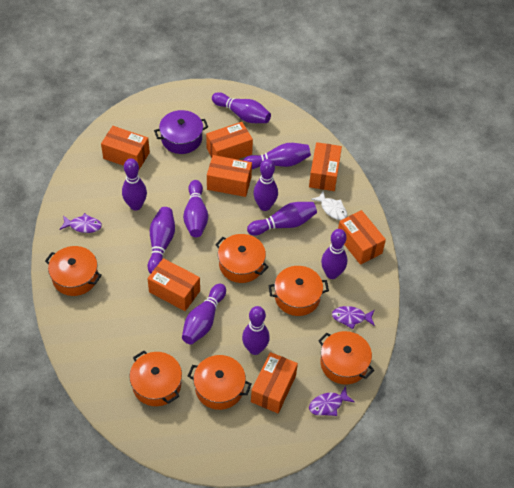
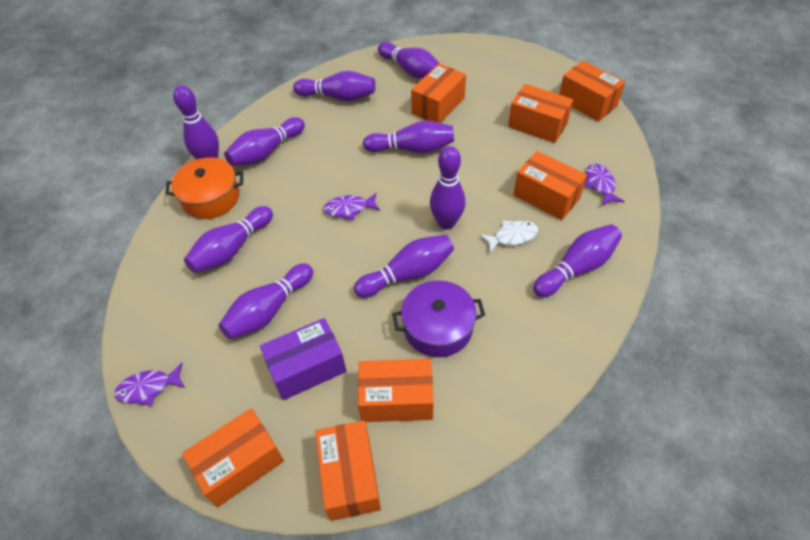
orange pot: [45,246,102,296] [129,351,182,406] [188,355,252,410] [215,234,269,283] [268,266,329,316] [318,331,374,385] = 6 -> [165,157,243,219] = 1
purple box: none = 0 -> [260,318,346,400] = 1

